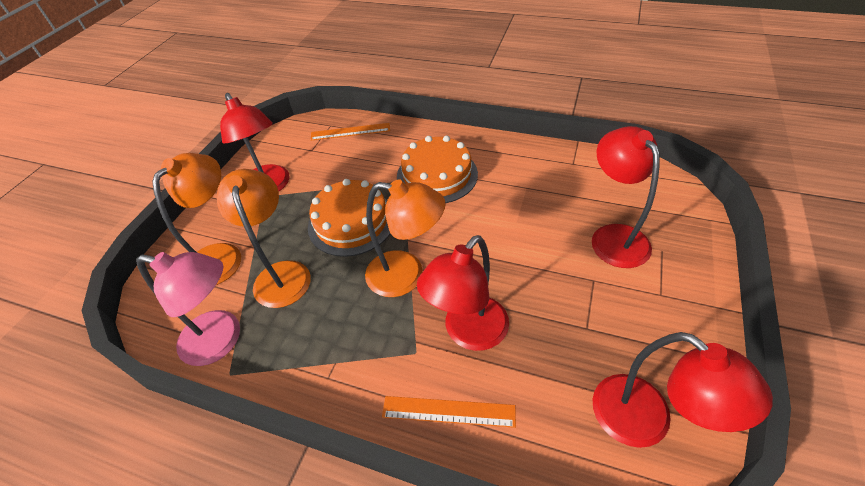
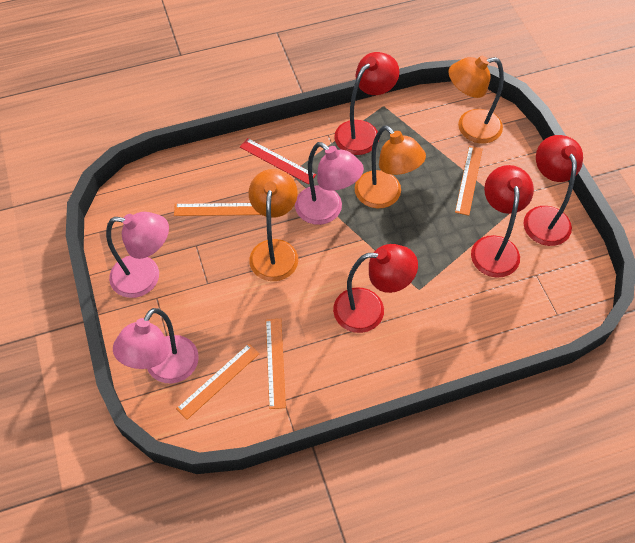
orange cake: [308,179,390,257] [397,136,478,203] = 2 -> none = 0
orange ruler: [310,123,390,141] [382,396,516,428] = 2 -> [174,203,261,216] [176,344,260,420] [266,319,286,409] [455,146,483,216] = 4
pink lamp: [136,252,240,366] = 1 -> [106,212,169,298] [113,308,199,384] [295,142,364,225] = 3
red ruler: none = 0 -> [240,138,316,184] = 1

